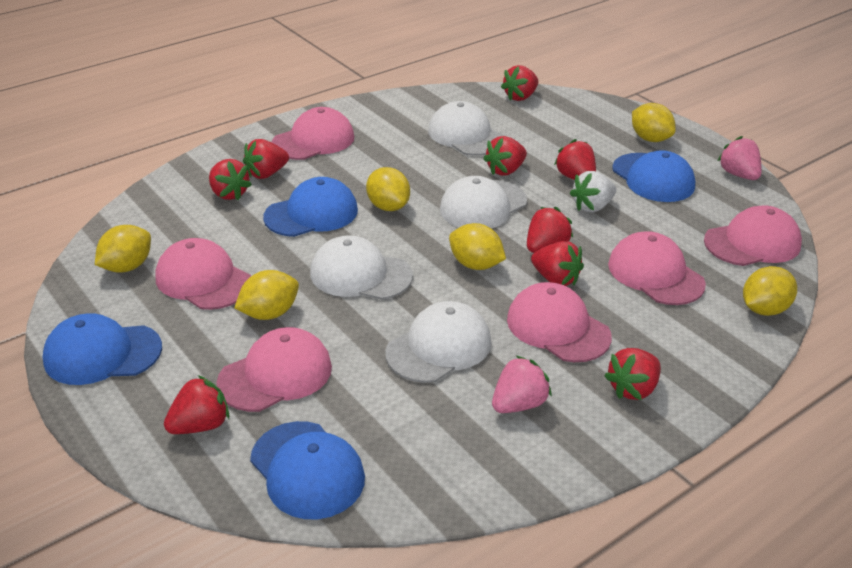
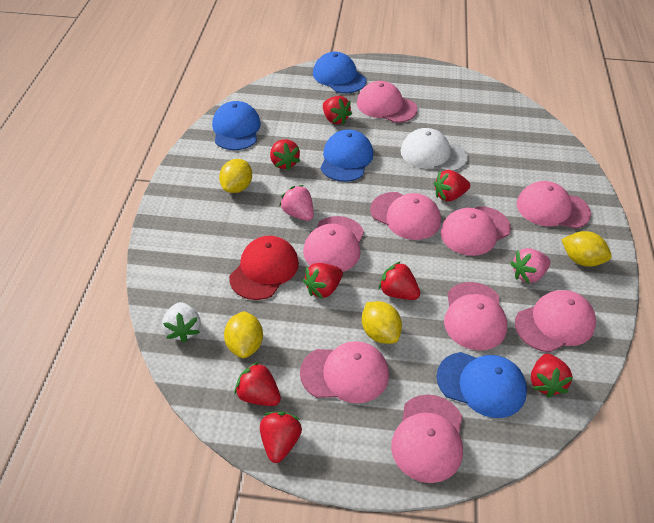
pink cap: [155,238,251,310] [217,327,332,412] [271,107,354,160] [507,282,612,362] [608,231,706,305] [704,205,802,266] = 6 -> [300,341,389,403] [303,216,364,272] [357,81,418,123] [370,192,441,240] [391,395,463,483] [440,206,511,256] [444,282,507,350] [515,290,596,352] [517,181,591,229] = 9
red cap: none = 0 -> [229,236,299,300] = 1
red strawberry: [164,375,229,434] [209,159,252,200] [243,139,289,179] [483,136,527,176] [501,65,539,101] [527,207,573,253] [531,241,584,286] [554,139,596,180] [604,348,661,400] = 9 -> [235,362,281,406] [260,412,302,463] [270,139,300,171] [303,263,343,299] [323,96,352,125] [379,261,420,300] [434,170,470,201] [531,354,573,398] = 8
white cap: [310,235,413,300] [386,301,491,383] [428,101,504,156] [440,176,527,228] = 4 -> [400,128,468,171] = 1
yellow lemon: [95,225,151,273] [235,270,299,320] [366,167,410,211] [449,223,506,270] [632,103,676,142] [743,266,797,316] = 6 -> [219,159,252,193] [224,311,263,358] [362,301,402,344] [561,231,612,267] = 4

